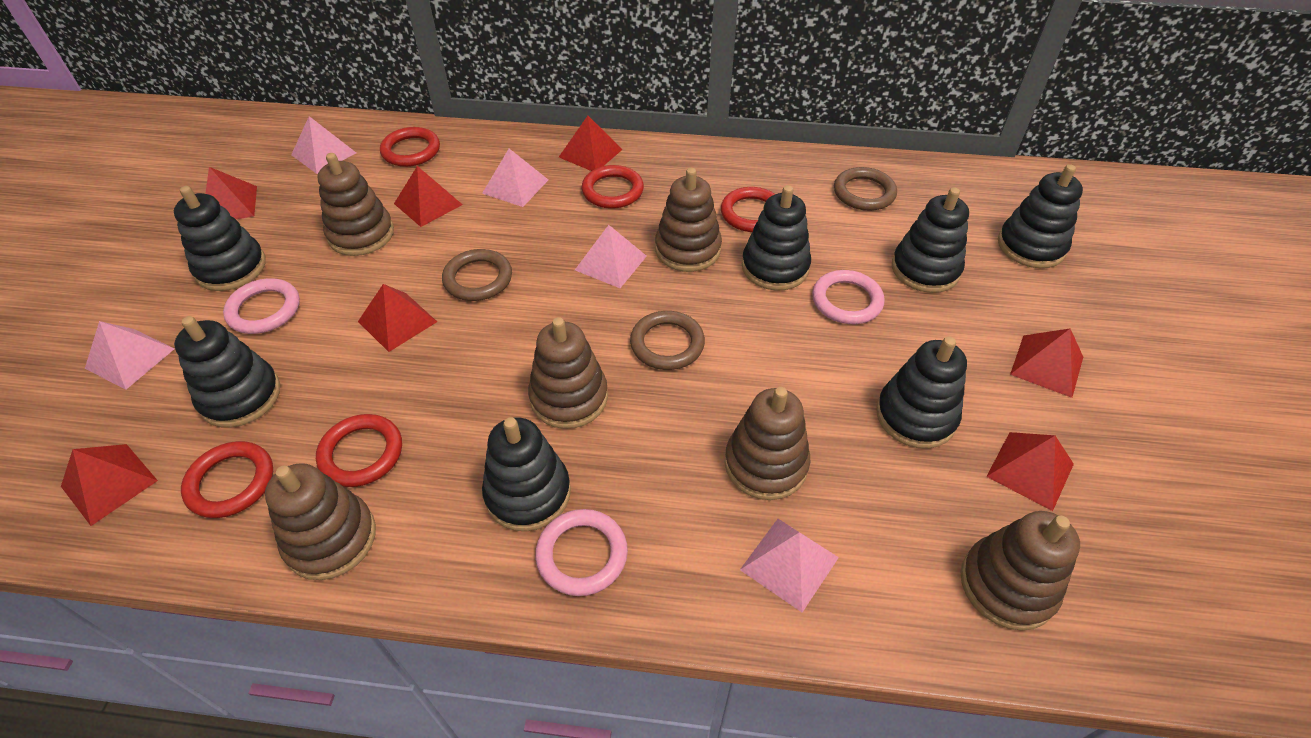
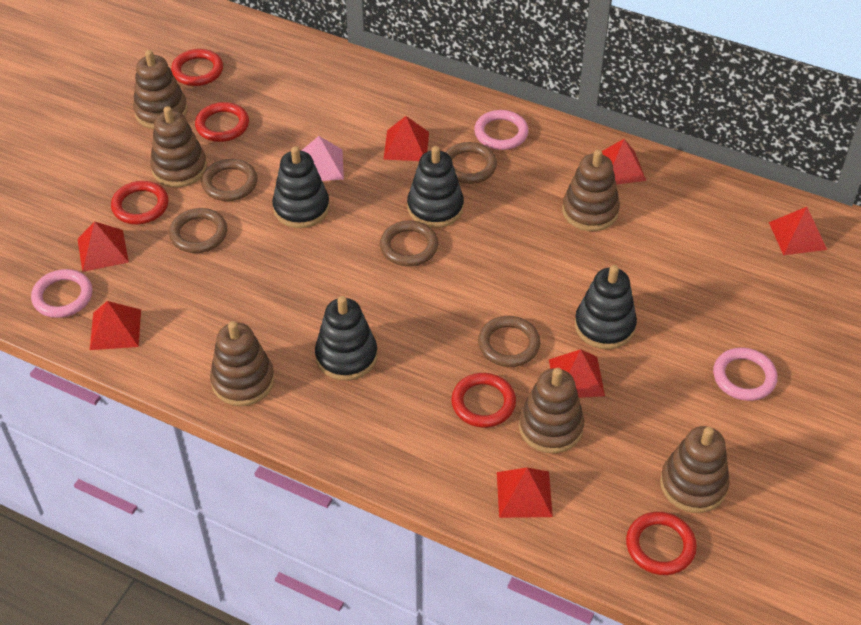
black stacking toy: [174,186,266,291] [174,316,280,427] [482,417,571,531] [742,185,811,291] [876,336,967,449] [892,187,969,293] [998,164,1083,268] = 7 -> [272,146,330,228] [315,296,378,381] [407,146,464,228] [575,265,637,349] = 4
brown ring: [442,249,512,301] [630,311,705,370] [834,167,897,211] = 3 -> [169,208,227,253] [201,159,258,201] [380,221,438,266] [445,142,497,184] [478,316,540,367] = 5
pink pyramid: [85,321,175,390] [291,116,356,174] [482,149,548,207] [575,225,647,288] [740,519,839,613] = 5 -> [301,136,344,181] = 1

